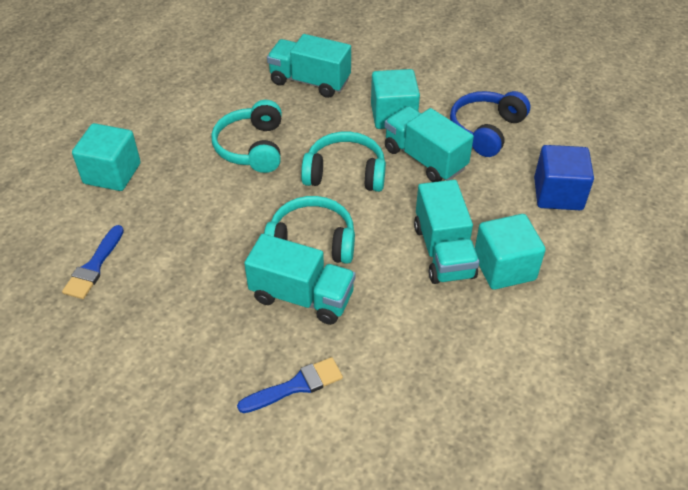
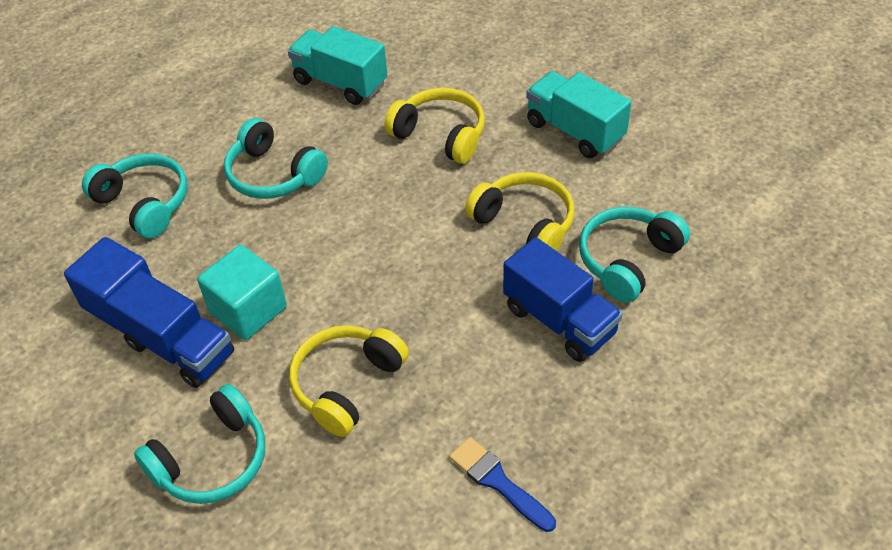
blue brush: [62,225,124,299] [237,357,343,413] = 2 -> [449,437,556,532] = 1
blue headphones: [450,91,530,157] = 1 -> none = 0
blue truck: none = 0 -> [105,270,234,388] [503,237,623,362] = 2
turquoise cube: [72,123,141,191] [371,69,420,129] [475,214,546,290] = 3 -> [197,245,287,340] = 1
turquoise headphones: [211,100,282,173] [264,196,355,264] [301,132,386,192] = 3 -> [82,154,188,238] [134,384,265,504] [224,118,328,199] [579,207,690,303] = 4
turquoise truck: [244,234,356,325] [267,34,351,98] [384,106,474,182] [414,180,479,284] = 4 -> [288,26,387,105] [526,71,631,158] = 2
yellow headphones: none = 0 -> [289,325,409,437] [384,88,485,164] [465,172,574,251] = 3

